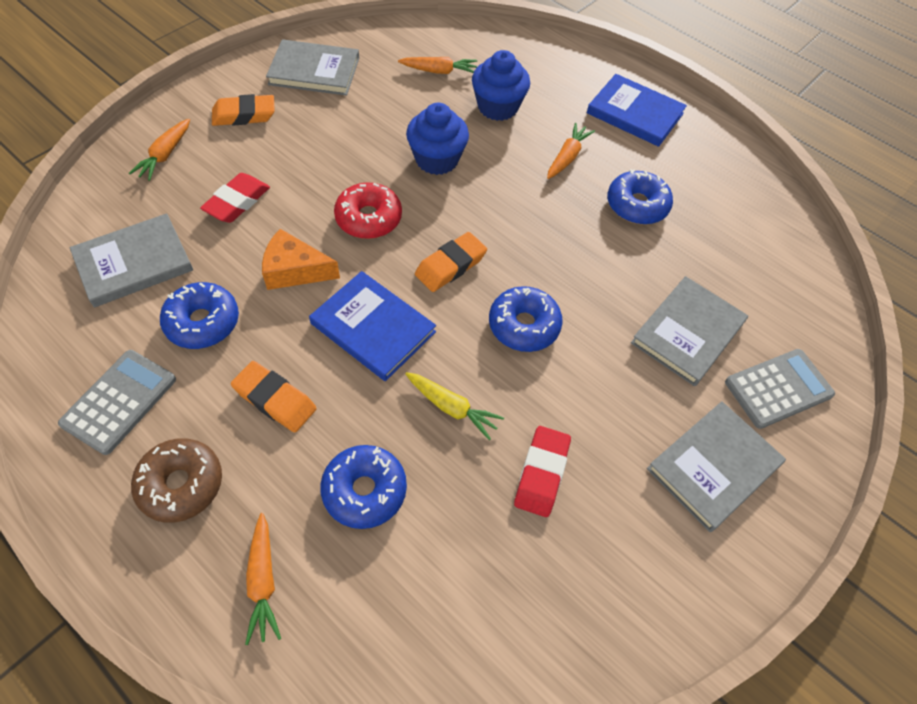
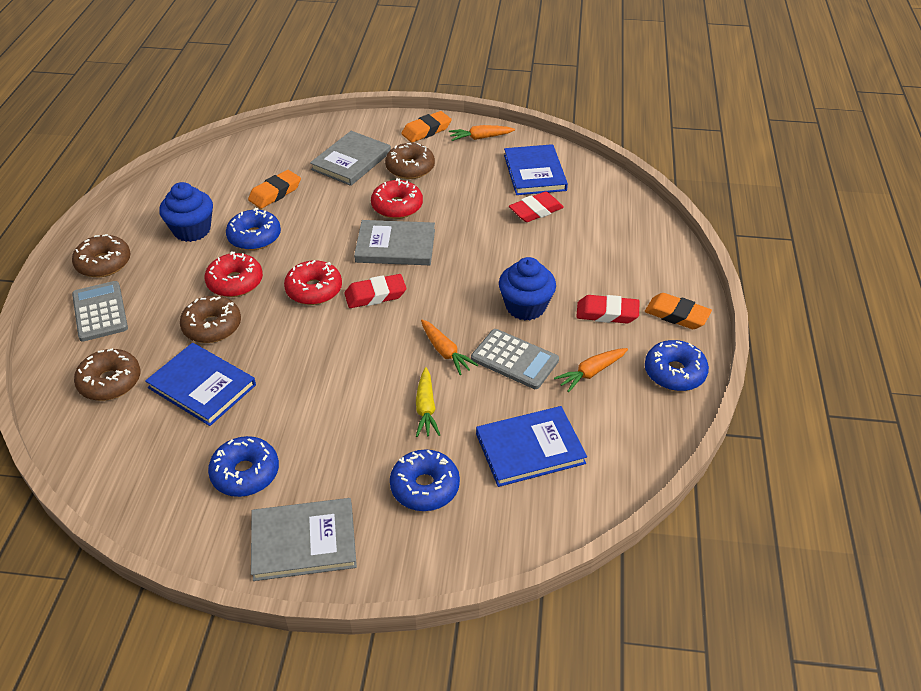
blue book: [309,271,436,381] [587,74,687,147] = 2 -> [145,343,256,426] [476,406,587,487] [504,144,568,195] = 3
brown donut: [131,438,222,523] = 1 -> [72,234,131,277] [74,348,140,401] [180,296,241,343] [385,143,435,179] = 4
grey book: [70,213,193,307] [266,39,359,96] [631,276,748,386] [647,402,786,532] = 4 -> [251,498,357,581] [310,131,391,186] [354,220,435,265] = 3
orange carrot: [129,119,190,181] [245,513,281,645] [398,57,477,74] [547,123,595,179] = 4 -> [421,319,478,375] [449,125,515,141] [554,348,628,393] = 3
orange cheese: [262,229,340,290] = 1 -> none = 0
red donut: [334,183,402,239] = 1 -> [205,251,263,297] [284,260,342,305] [371,178,423,219] = 3
red eraser: [200,173,270,223] [514,426,571,517] = 2 -> [344,274,406,308] [509,191,564,222] [576,295,639,323] = 3

